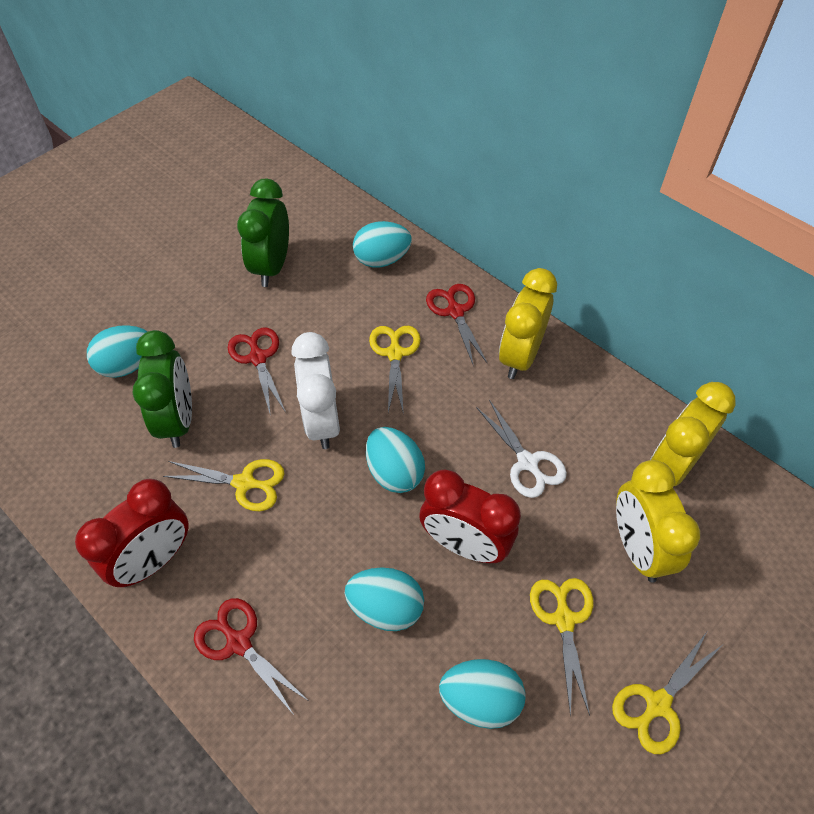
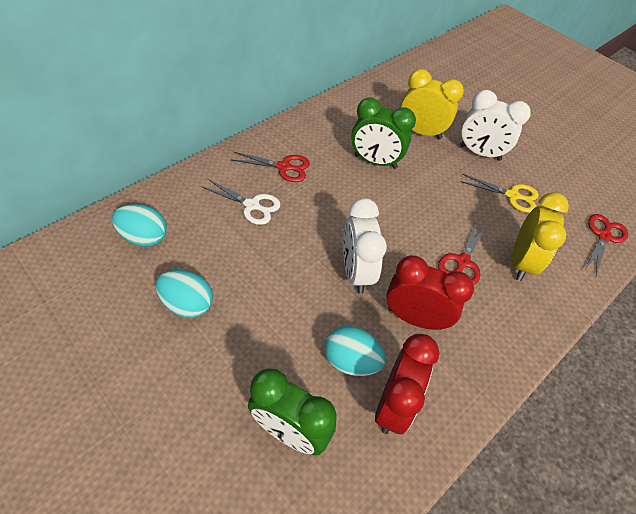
turquoise egg: [87,325,147,378] [345,567,424,631] [353,221,412,268] [366,427,425,493] [439,659,525,729] = 5 -> [112,204,167,247] [156,270,213,318] [325,326,386,376] = 3
white clock: [291,332,340,449] = 1 -> [343,198,387,294] [460,90,531,161] = 2
yellow clock: [499,268,557,379] [616,460,700,583] [650,382,736,486] = 3 -> [401,69,464,139] [512,192,569,281] = 2
yellow scissors: [163,459,284,511] [369,326,421,415] [530,578,593,716] [612,632,722,754] = 4 -> [460,174,539,213] = 1

